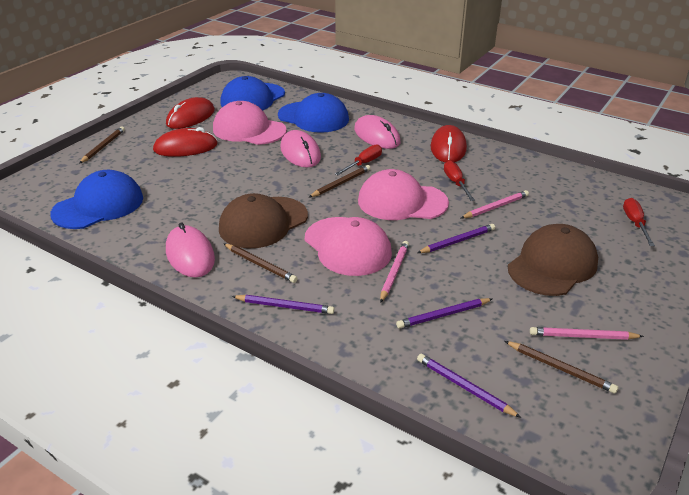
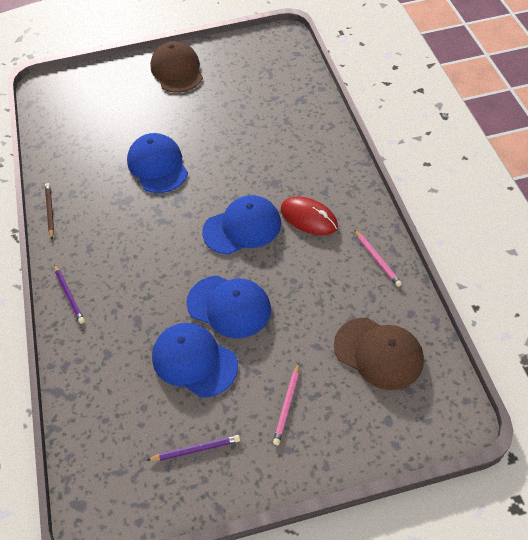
blue cap: [50,170,143,229] [220,76,285,110] [278,93,349,133] = 3 -> [127,133,188,193] [152,323,238,398] [186,275,271,338] [202,195,281,255] = 4
brown pencil: [79,126,125,164] [223,243,298,283] [308,165,370,198] [505,341,618,394] = 4 -> [45,183,54,239] = 1
pink cap: [213,101,287,145] [305,217,392,276] [358,169,449,220] = 3 -> none = 0
pink mouse: [166,222,215,277] [280,130,321,168] [354,115,401,149] = 3 -> none = 0
pink pencil: [380,241,409,303] [461,190,529,218] [530,327,644,340] = 3 -> [273,363,299,445] [354,229,402,287] = 2
purple pencil: [232,295,335,314] [396,298,492,329] [417,224,495,253] [417,354,521,418] = 4 -> [54,264,85,324] [147,435,240,461] = 2
red mouse: [153,127,218,157] [166,97,215,129] [431,125,467,163] = 3 -> [281,196,338,235] = 1
red screwdriver: [335,144,382,175] [444,160,475,201] [623,198,655,246] = 3 -> none = 0

